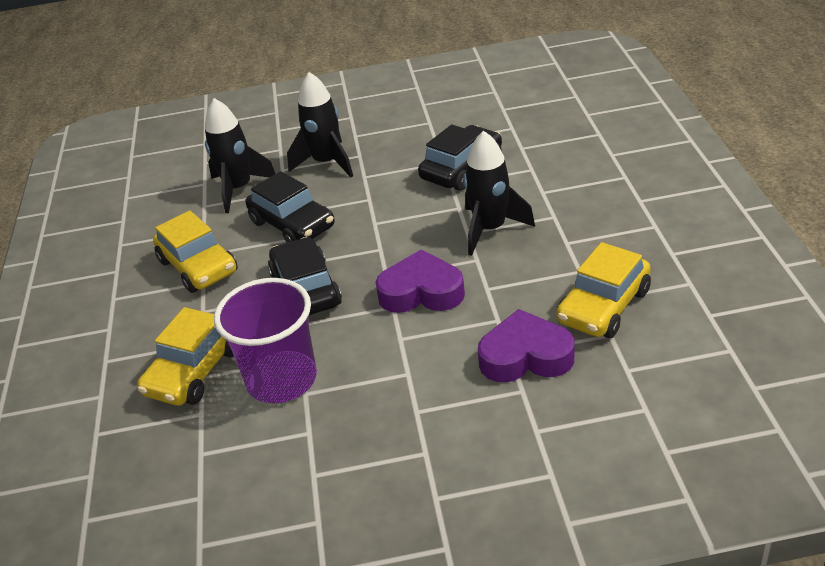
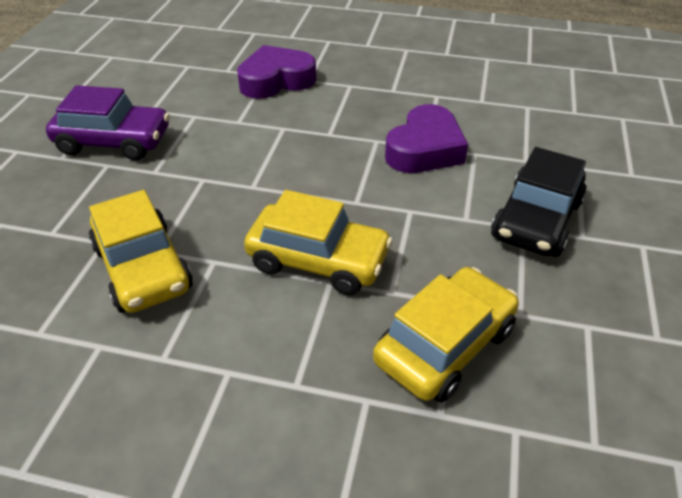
black car: [246,171,335,243] [268,237,342,315] [418,124,502,191] = 3 -> [491,147,587,257] = 1
black rocket: [205,98,276,213] [287,72,353,177] [463,131,535,256] = 3 -> none = 0
purple car: none = 0 -> [46,85,170,161] = 1
purple cup: [214,278,317,403] = 1 -> none = 0

